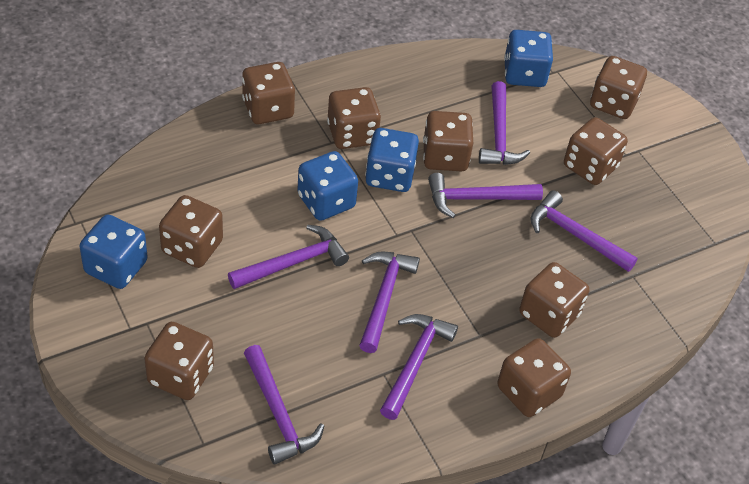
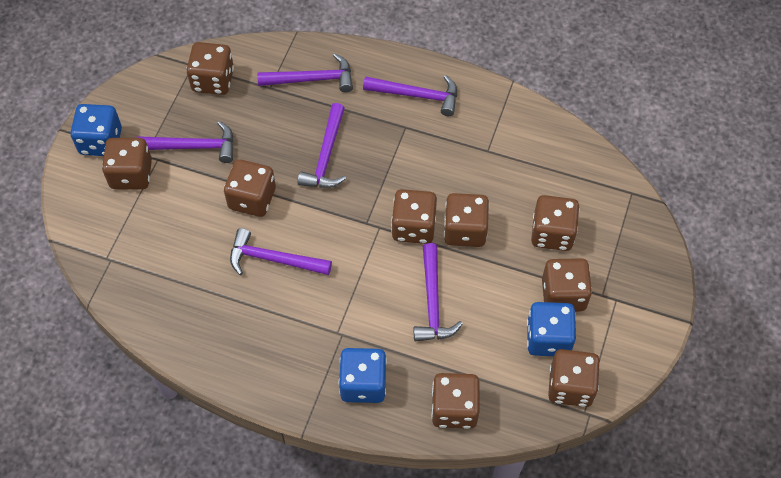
blue dice: [79,214,148,289] [297,151,358,221] [365,128,419,192] [504,30,553,87] = 4 -> [70,104,122,156] [339,348,387,403] [527,302,576,356] = 3
purple hammer: [228,225,349,289] [244,345,324,465] [359,252,420,353] [380,314,458,420] [428,173,543,218] [479,81,530,165] [530,190,638,272] = 7 -> [136,121,234,163] [230,228,332,275] [257,53,353,92] [298,103,346,188] [363,75,457,116] [414,243,463,341] = 6

